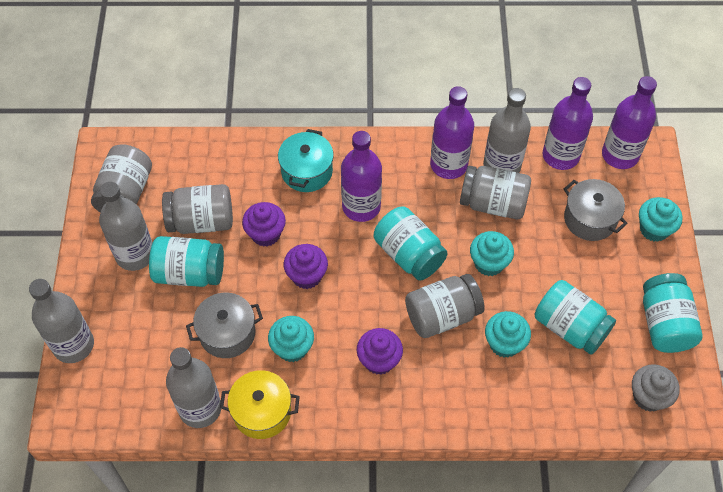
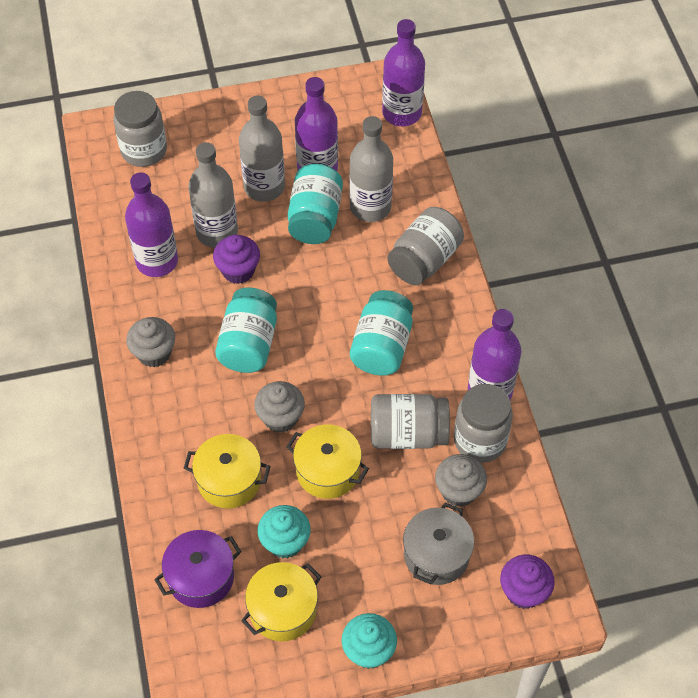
grey bottle: [29,279,94,363] [99,182,152,271] [166,347,221,428] [483,88,531,173] = 4 -> [188,142,238,248] [239,95,285,202] [349,116,393,222] = 3
grey cupcake: [632,364,679,412] = 1 -> [126,317,175,368] [254,381,305,433] [435,454,487,507] = 3
grey pot: [186,292,263,358] [564,179,628,241] = 2 -> [403,503,474,585] = 1
purple cupcake: [242,202,286,247] [284,244,328,289] [357,328,403,375] = 3 -> [213,235,260,284] [500,555,555,609] = 2
purple pot: none = 0 -> [154,530,241,608] = 1
turquoise cupcake: [268,316,314,362] [470,231,514,276] [485,311,531,358] [639,197,682,242] = 4 -> [257,505,311,559] [342,613,397,669] = 2
turquoise jar: [149,236,224,287] [374,206,447,281] [535,280,616,355] [643,273,703,353] = 4 -> [215,288,277,373] [288,164,343,244] [350,290,413,376] = 3
turquoise pot: [278,129,334,192] = 1 -> none = 0
yellow pot: [220,370,300,439] = 1 -> [184,434,270,509] [241,562,321,641] [286,425,369,499] = 3

